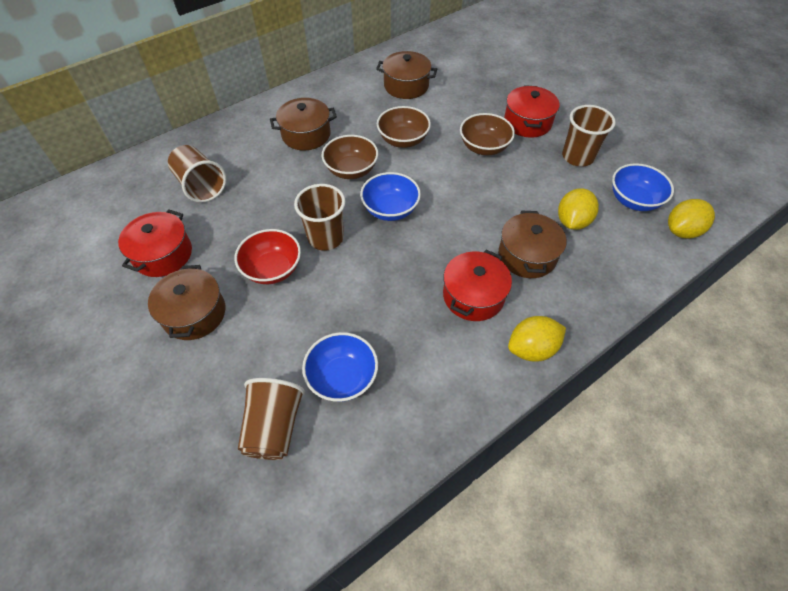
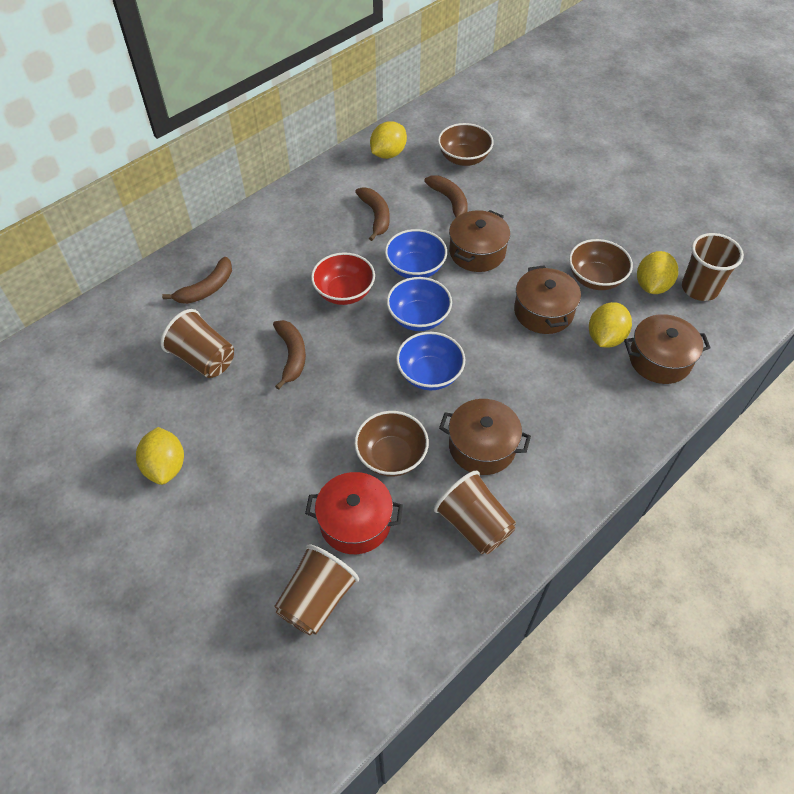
brown banana: none = 0 -> [162,257,232,304] [273,320,306,390] [355,187,390,241] [424,175,468,217] = 4
red pot: [118,210,192,277] [443,250,512,321] [504,85,559,138] = 3 -> [305,472,403,554] = 1
yellow lemon: [508,316,566,362] [558,188,599,230] [668,199,715,239] = 3 -> [136,427,184,485] [370,121,407,159] [589,302,632,348] [637,251,678,294] = 4

